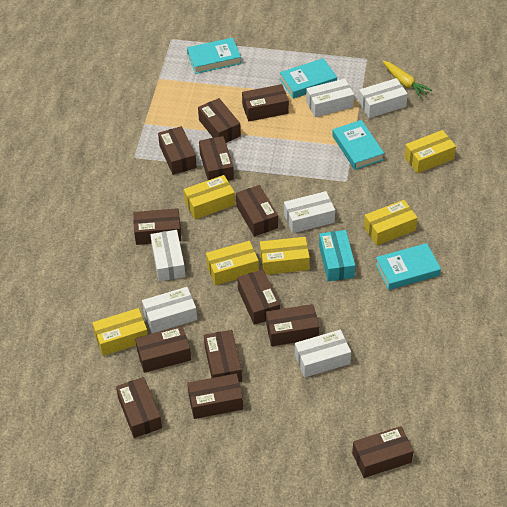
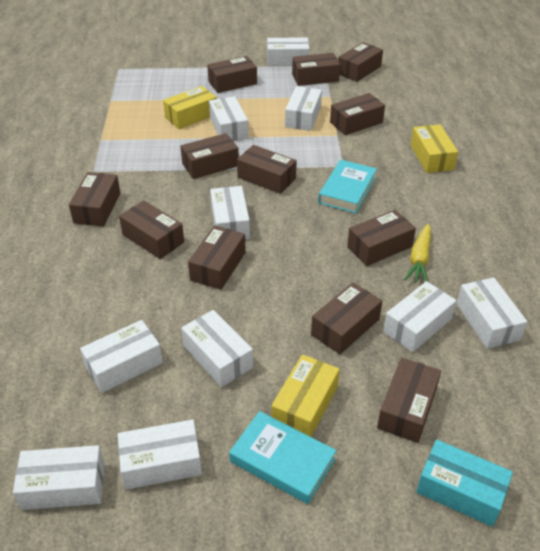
brown box: [116,377,162,438] [133,208,181,245] [135,326,191,373] [158,126,197,175] [187,373,243,419] [198,98,241,143] [199,136,234,181] [204,330,242,382] [236,185,278,236] [237,269,280,325] [242,84,289,121] [266,304,319,346] [352,426,414,478] = 13 -> [69,172,121,227] [119,200,184,259] [180,133,239,179] [188,225,246,290] [207,56,257,93] [237,145,297,194] [292,53,340,86] [311,283,382,354] [330,93,385,135] [338,42,383,82] [347,210,416,266] [377,358,441,443] = 12
turquoise book: [187,38,241,74] [280,58,337,98] [332,120,385,170] [375,243,441,290] = 4 -> [229,411,337,504] [318,160,377,213] = 2
white box: [142,287,197,333] [150,230,186,282] [284,191,335,233] [295,330,351,377] [306,79,354,117] [358,78,408,118] = 6 -> [13,445,105,510] [80,320,163,393] [118,419,202,490] [181,310,253,387] [209,96,248,141] [210,186,250,239] [267,37,309,66] [285,86,322,131] [383,281,457,352] [456,277,527,349] = 10
yellow box: [92,308,148,356] [184,175,235,219] [206,241,259,285] [260,237,310,275] [364,200,418,246] [404,130,456,174] = 6 -> [163,86,217,129] [271,354,340,437] [410,124,458,173] = 3

